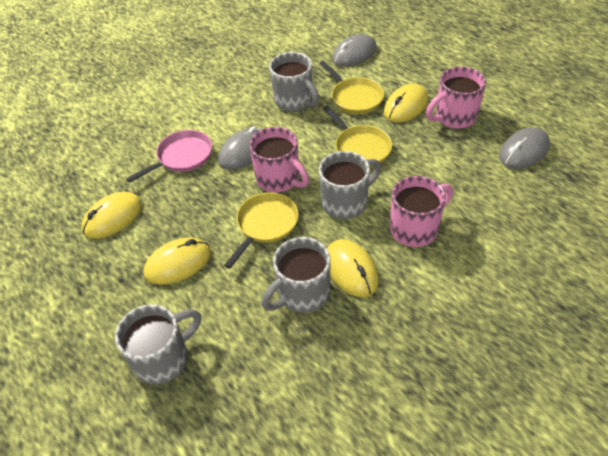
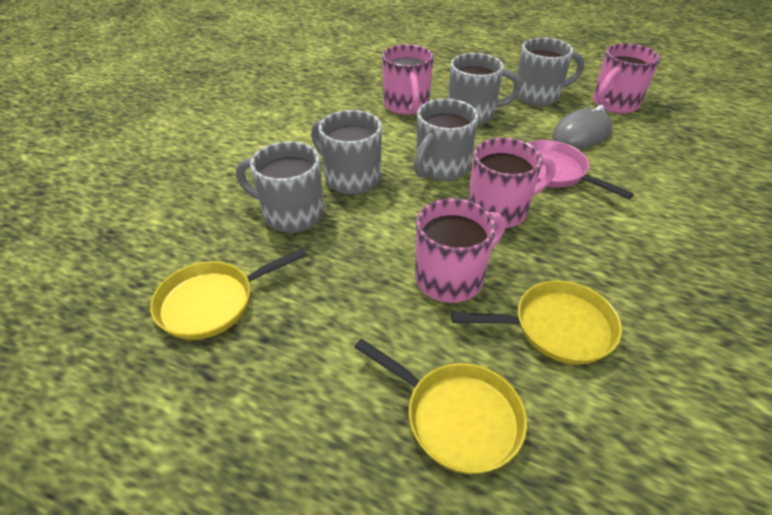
grey mouse: [218,126,262,170] [332,34,377,67] [499,127,550,169] = 3 -> [552,105,612,149] = 1
grey mug: [115,304,201,385] [261,237,331,313] [269,52,319,111] [319,151,381,219] = 4 -> [236,141,324,233] [311,110,382,195] [414,99,479,181] [448,53,521,125] [517,37,585,106] = 5
pink mug: [249,127,309,193] [390,176,453,247] [426,67,486,129] = 3 -> [382,44,434,115] [415,198,506,303] [468,138,556,228] [593,43,660,114] = 4
yellow mouse: [82,192,142,239] [143,238,211,285] [327,239,379,297] [384,84,428,122] = 4 -> none = 0

